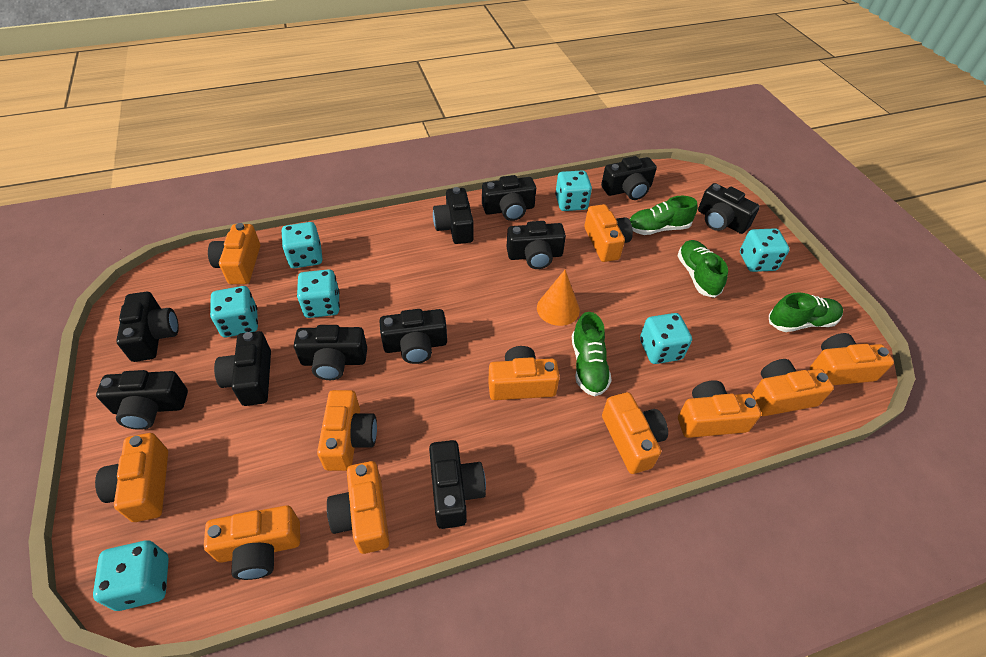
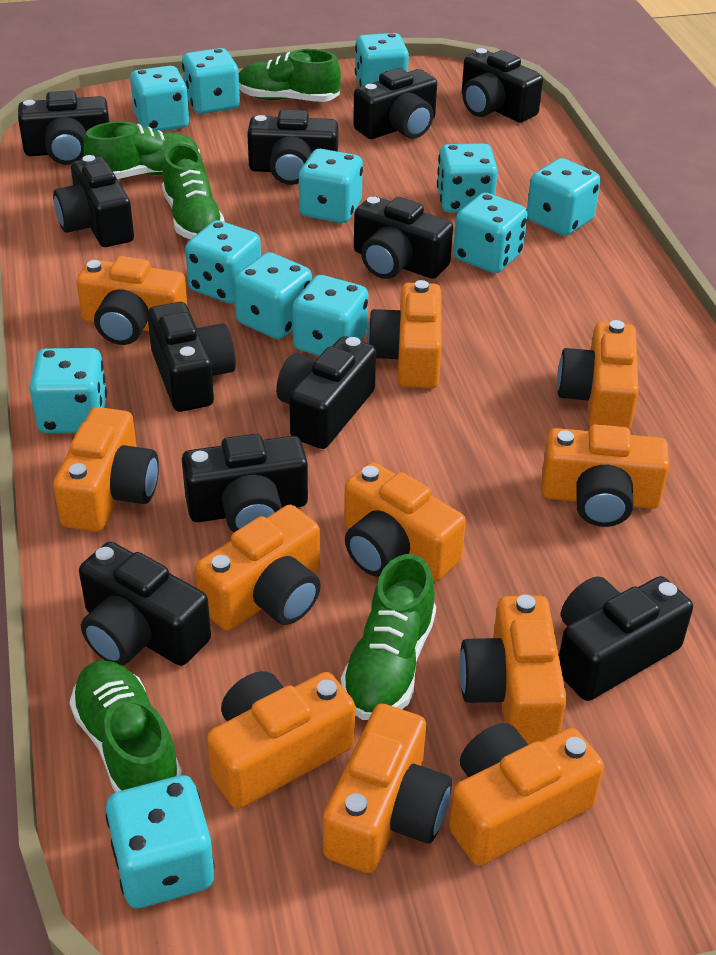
green shoe: [572,312,612,396] [629,196,697,235] [677,240,728,298] [769,292,843,332] = 4 -> [69,660,182,792] [83,121,200,179] [162,143,225,239] [239,49,341,102] [341,554,436,720] = 5
orange cone: [537,270,580,326] = 1 -> none = 0
turquoise dice: [93,541,169,611] [210,286,258,337] [281,222,323,268] [297,269,340,318] [555,170,592,211] [640,313,692,364] [740,228,790,272] = 7 -> [29,348,107,433] [106,775,215,908] [130,66,189,131] [182,48,240,114] [185,220,261,304] [234,252,312,339] [292,275,368,356] [299,149,363,223] [355,33,409,87] [437,143,498,213] [453,193,527,273] [527,158,601,236] = 12

